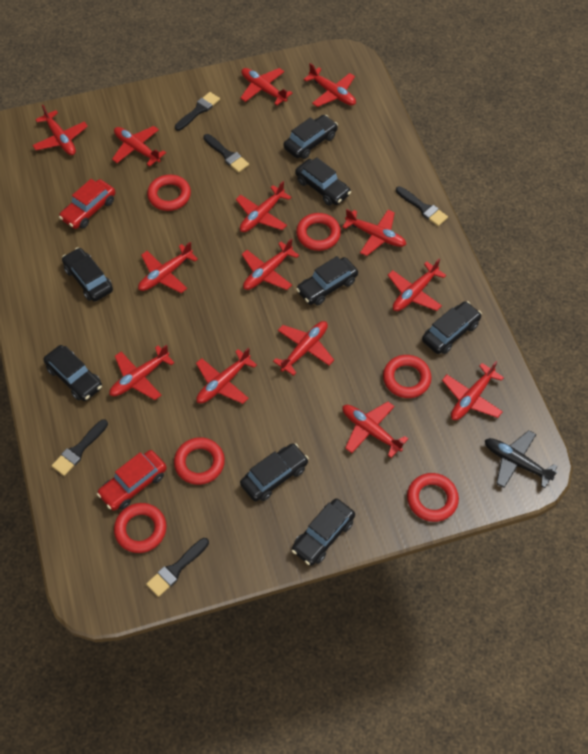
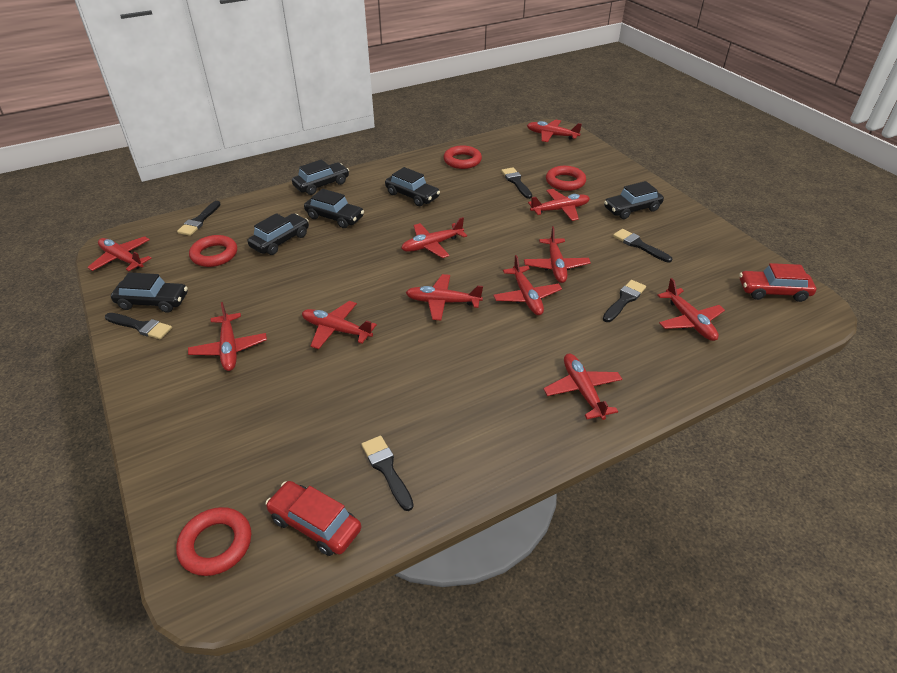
black brush: [52,419,108,476] [146,538,209,597] [175,92,220,131] [203,134,249,173] [396,186,448,226] = 5 -> [105,313,172,339] [177,201,221,236] [361,435,414,511] [501,168,532,199] [603,280,646,322] [613,229,672,263] = 6
black car: [43,345,102,401] [62,247,113,302] [240,443,309,501] [284,115,338,159] [292,498,355,566] [295,157,351,206] [296,256,358,306] [422,301,482,354] = 8 -> [111,272,188,313] [248,213,309,255] [292,159,349,195] [304,189,364,228] [385,167,440,206] [604,181,664,219] = 6
black plane: [485,430,558,488] = 1 -> none = 0
red plane: [32,104,88,155] [109,345,175,400] [112,126,166,167] [138,242,198,293] [196,348,257,404] [236,181,291,232] [240,68,292,105] [242,239,299,290] [273,321,334,376] [304,63,356,107] [342,209,406,256] [342,402,408,458] [388,259,446,311] [442,361,504,420] = 14 -> [87,236,152,271] [188,302,267,371] [302,301,377,349] [401,217,467,258] [406,274,483,320] [493,255,562,315] [524,226,591,283] [527,119,582,142] [528,189,590,221] [544,354,622,420] [657,278,725,341] = 11
red ring: [114,503,167,553] [147,174,191,211] [174,437,225,485] [296,213,341,251] [383,355,432,398] [407,473,459,522] = 6 -> [176,507,251,576] [189,235,237,267] [444,145,482,169] [546,166,586,191] = 4

